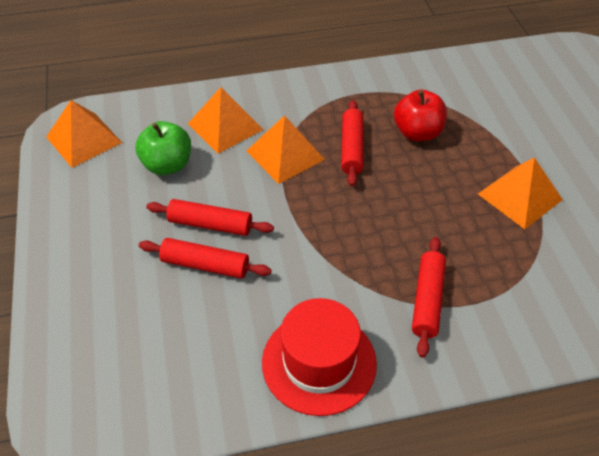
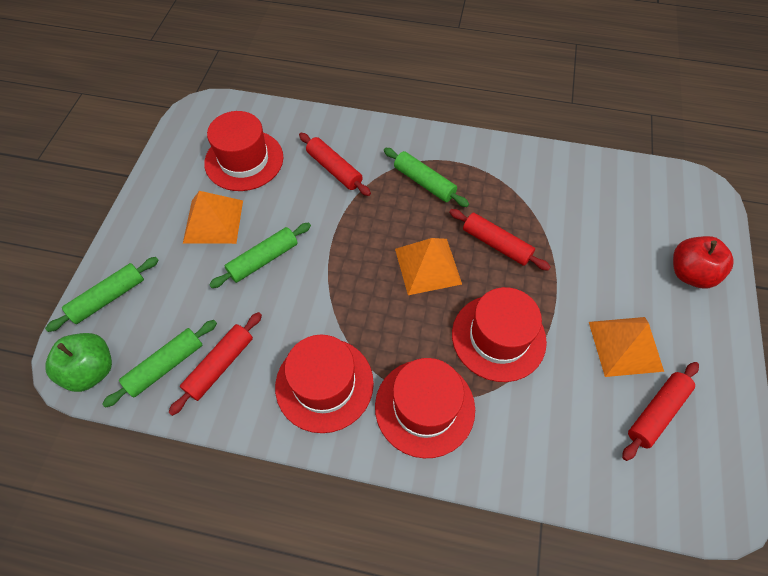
green rolling pin: none = 0 -> [45,257,159,332] [102,320,217,408] [209,223,311,288] [384,148,469,207] = 4
orange pyramid: [46,100,122,168] [188,87,263,154] [247,115,325,184] [478,157,563,229] = 4 -> [183,191,243,244] [395,238,462,295] [589,317,664,377] = 3
red hat: [262,298,377,416] = 1 -> [204,111,283,191] [275,335,374,433] [375,358,475,458] [452,287,547,382] = 4

